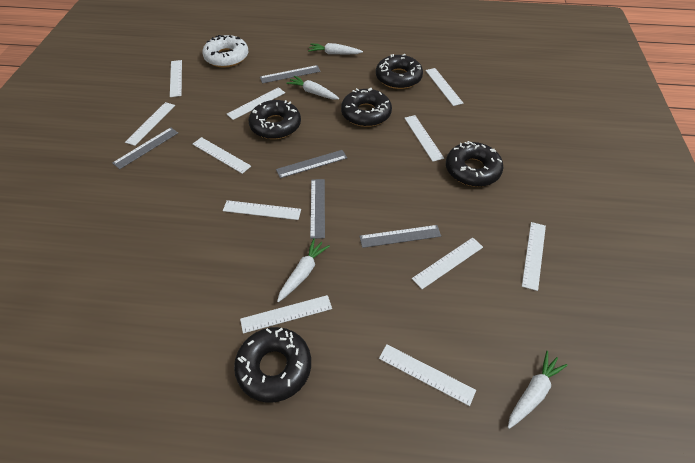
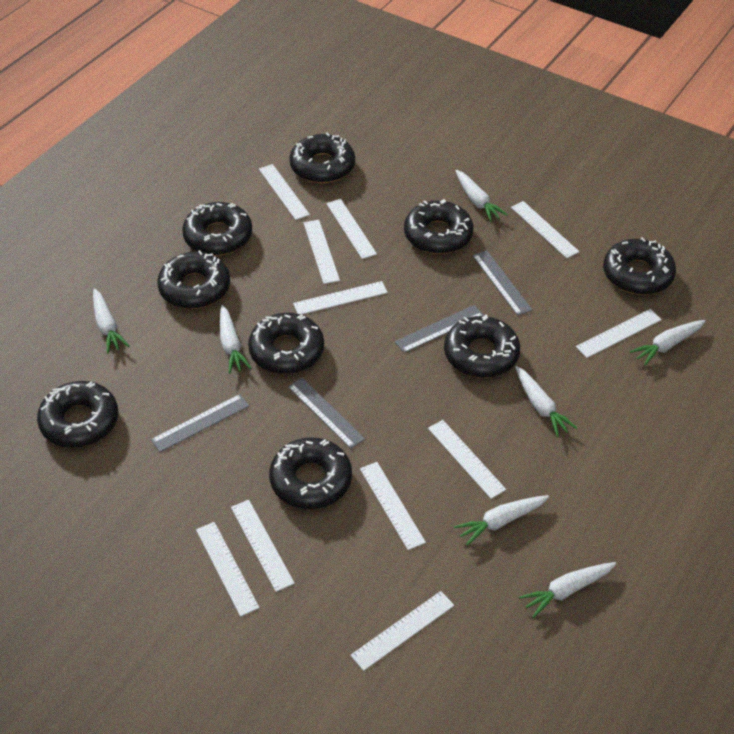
black donut: [234,327,311,403] [249,100,301,139] [341,88,392,127] [376,54,423,89] [446,141,504,187] = 5 -> [37,381,118,448] [157,250,230,309] [182,202,252,255] [248,313,324,374] [269,437,352,509] [290,133,355,183] [404,199,474,254] [444,315,520,378] [603,237,676,295] = 9
grey ruler: [113,127,178,169] [260,65,321,83] [276,150,347,178] [310,179,325,239] [359,225,441,248] = 5 -> [151,394,249,452] [288,378,365,449] [395,305,484,353] [472,250,532,316] = 4
white carrot: [277,238,330,302] [286,76,339,100] [308,43,363,54] [508,351,568,429] = 4 -> [93,288,129,353] [220,305,251,374] [454,495,549,546] [455,170,508,222] [515,366,577,437] [519,562,616,618] [629,320,705,366] = 7
white donut: [202,35,248,68] = 1 -> none = 0

